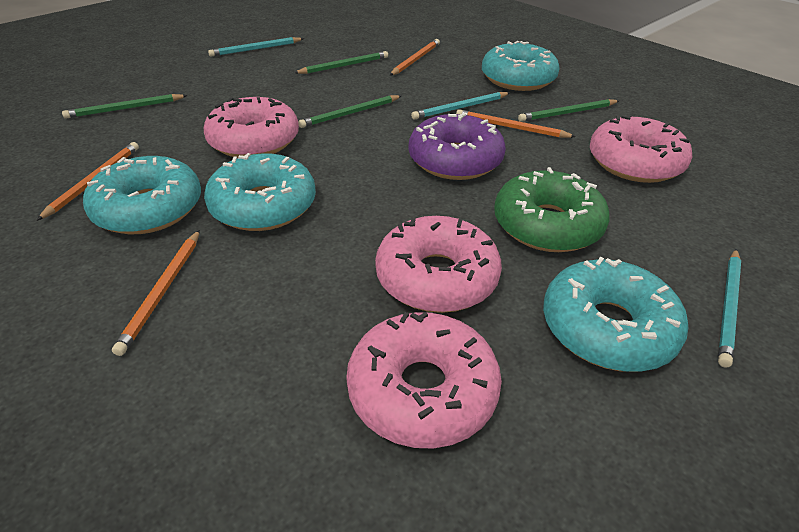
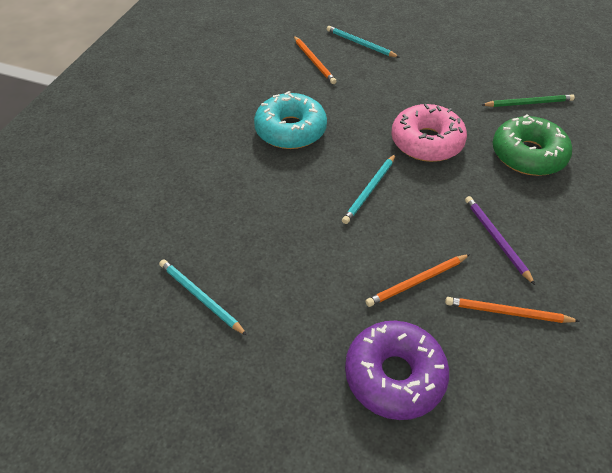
green pencil: [62,94,188,119] [294,51,388,74] [298,95,401,128] [518,99,619,122] = 4 -> [481,94,575,107] = 1
orange pencil: [36,142,139,221] [112,230,200,356] [390,39,440,75] [456,109,576,138] = 4 -> [294,36,337,84] [366,254,470,307] [445,297,579,323] = 3
pink donut: [204,97,299,158] [346,312,502,449] [375,216,502,313] [590,115,692,183] = 4 -> [391,104,467,162] = 1
purple pencil: none = 0 -> [465,196,535,285] = 1
turquoise donut: [83,156,201,234] [204,153,316,231] [482,41,560,91] [543,257,688,372] = 4 -> [254,91,327,149] = 1

